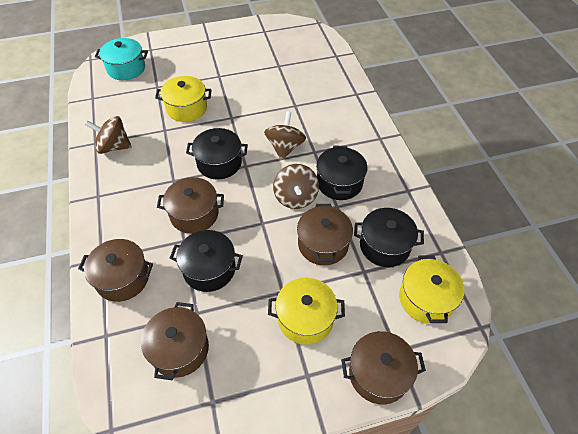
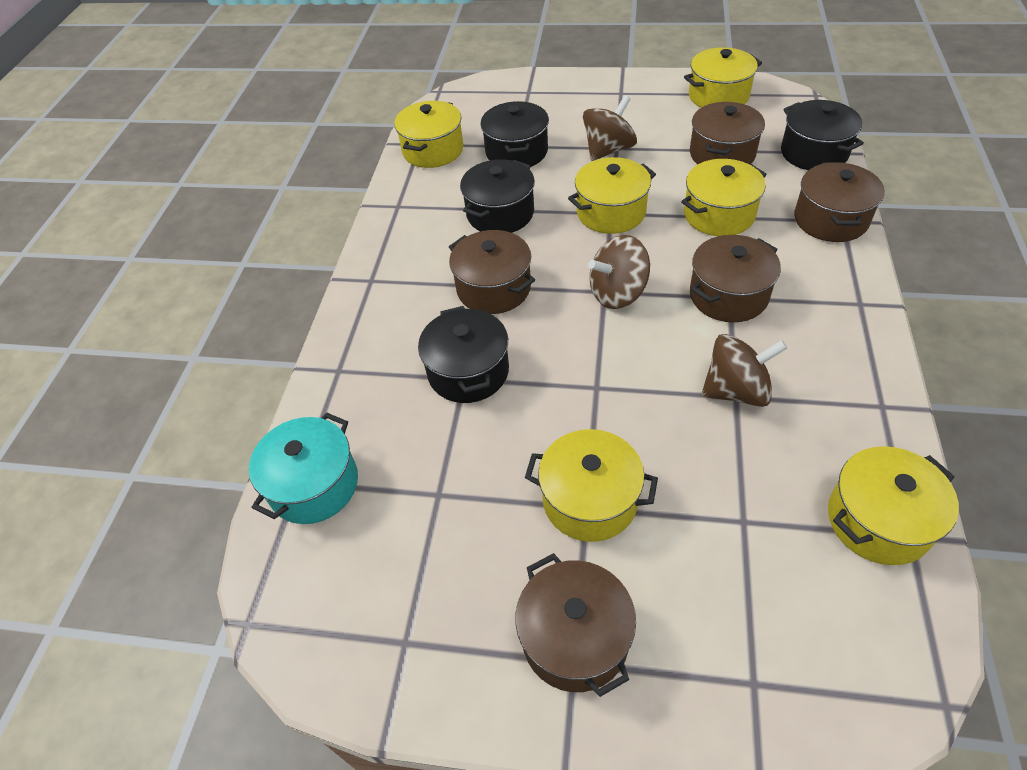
yellow pot: [155,76,212,122] [268,278,345,345] [399,256,465,324] = 3 -> [394,101,463,168] [525,429,658,542] [568,157,656,234] [681,159,767,236] [684,47,762,108] [828,446,959,565] = 6

